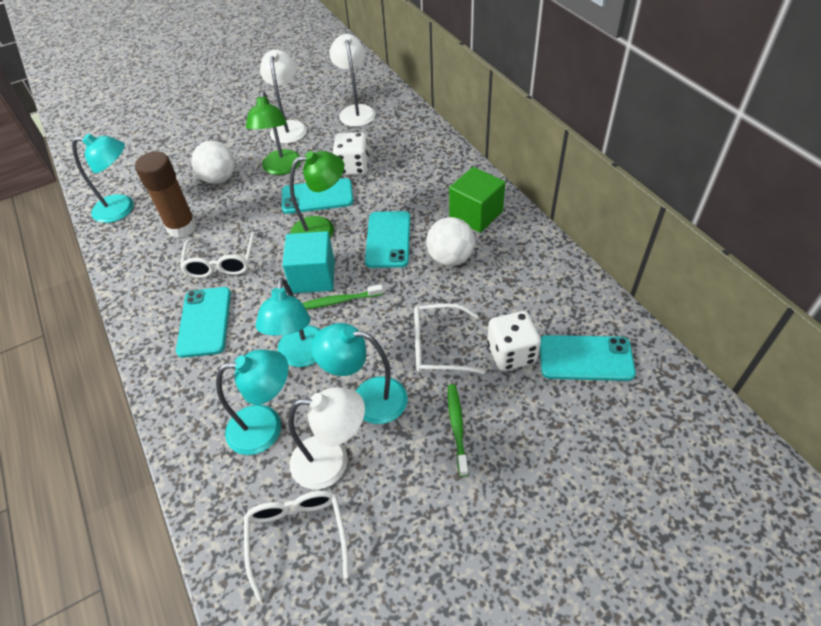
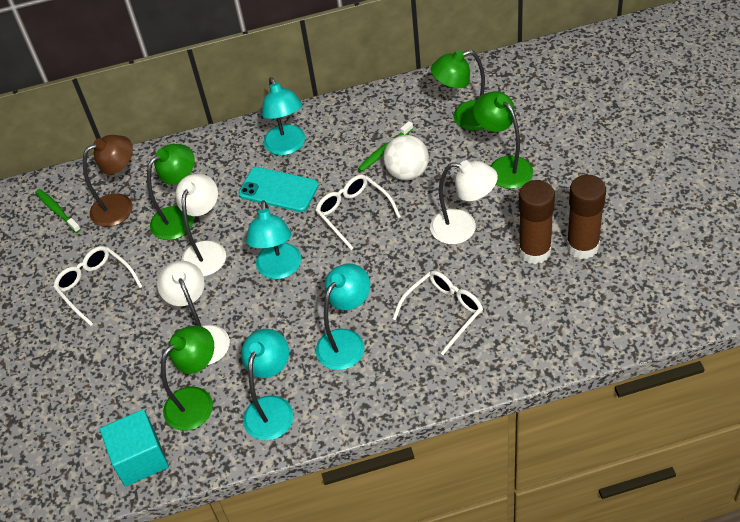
brown glue stick: [135,151,197,238] = 1 -> [518,180,555,264] [566,175,606,259] = 2
brown lamp: none = 0 -> [83,135,133,227] = 1
green cube: [449,167,505,233] = 1 -> none = 0
green lamp: [246,91,301,175] [289,151,344,238] = 2 -> [147,144,194,240] [161,325,214,431] [431,50,485,131] [473,91,533,189] = 4
turquoise phone: [176,287,231,358] [282,178,353,214] [365,211,410,268] [540,335,636,381] = 4 -> [239,167,319,212] = 1
white ball: [191,141,235,184] [426,217,475,266] = 2 -> [383,135,429,181] = 1
white dice: [332,132,369,175] [487,311,541,371] = 2 -> none = 0

